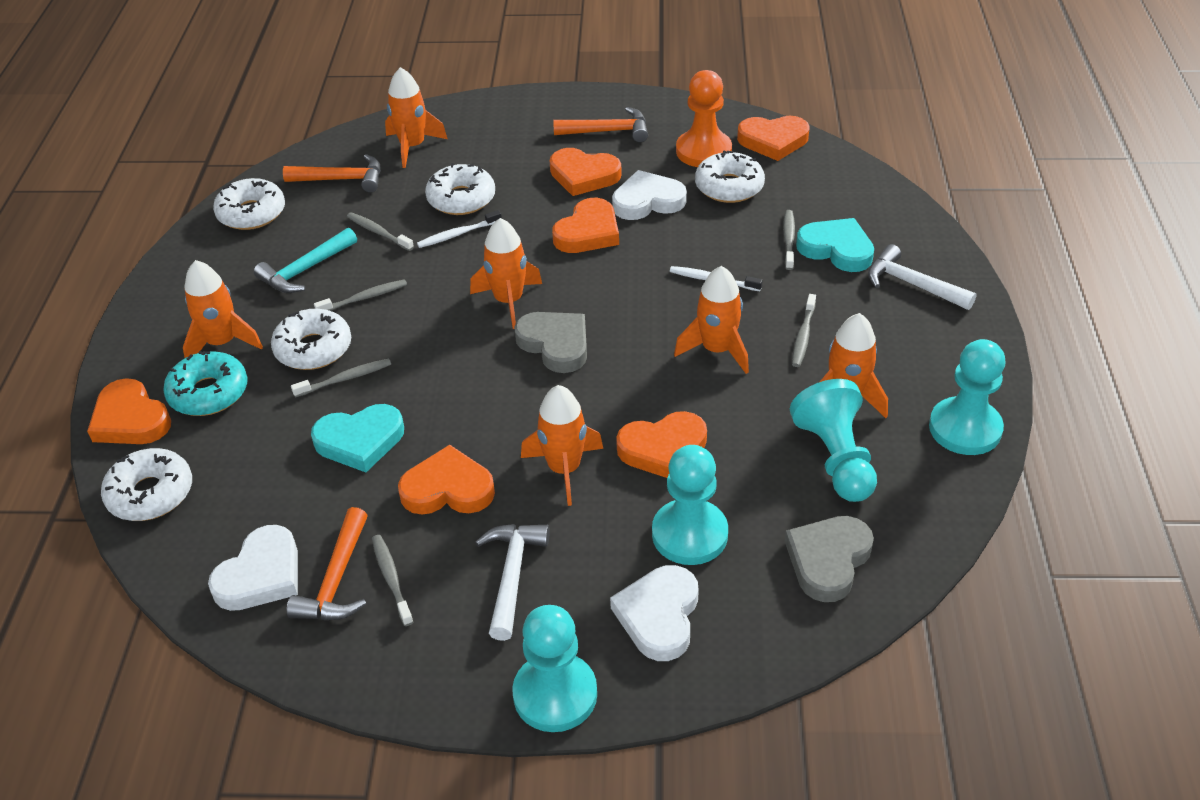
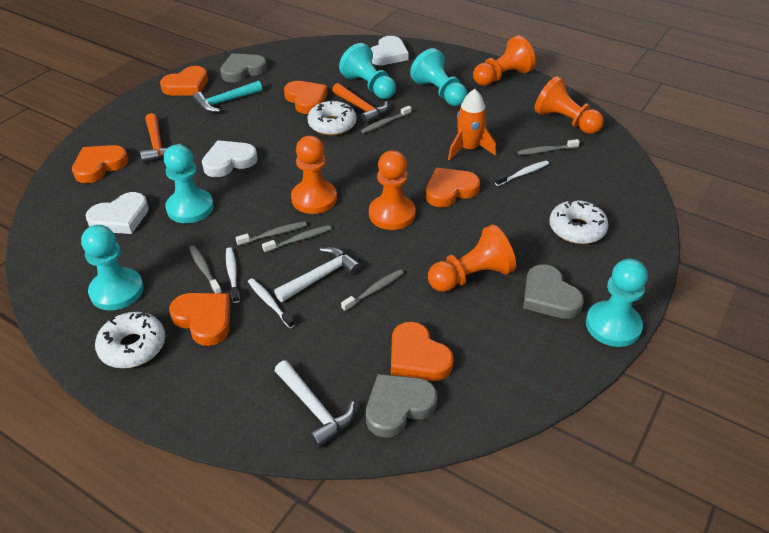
grey heart: [514,312,587,373] [785,516,874,602] = 2 -> [220,53,267,82] [366,374,437,437] [523,264,584,319] = 3
orange hammer: [283,154,381,193] [287,507,368,620] [553,107,648,142] = 3 -> [140,113,180,163] [332,83,388,124] = 2
orange pawn: [676,70,732,167] = 1 -> [291,136,337,214] [369,150,416,230] [428,225,516,292] [473,36,536,86] [534,76,604,134] = 5
orange rocket: [183,260,263,358] [385,67,447,168] [470,218,542,329] [521,385,603,506] [674,266,749,374] [820,313,888,418] = 6 -> [448,89,496,161] = 1
turquoise donut: [163,351,248,416] = 1 -> none = 0
turquoise heart: [311,404,404,472] [796,218,874,272] = 2 -> none = 0
turquoise pawn: [512,605,597,732] [652,445,728,565] [790,379,877,502] [929,339,1005,455] = 4 -> [81,225,144,310] [164,144,214,223] [339,43,396,99] [410,48,467,106] [586,259,648,347] = 5
white donut: [101,448,192,521] [213,178,285,230] [271,309,351,370] [425,163,495,215] [695,150,765,203] = 5 -> [95,312,165,368] [307,100,356,136] [549,199,609,244] = 3
white toothbrush: [417,210,502,248] [670,266,763,291] = 2 -> [226,247,239,303] [248,278,295,328] [495,161,549,186] = 3

